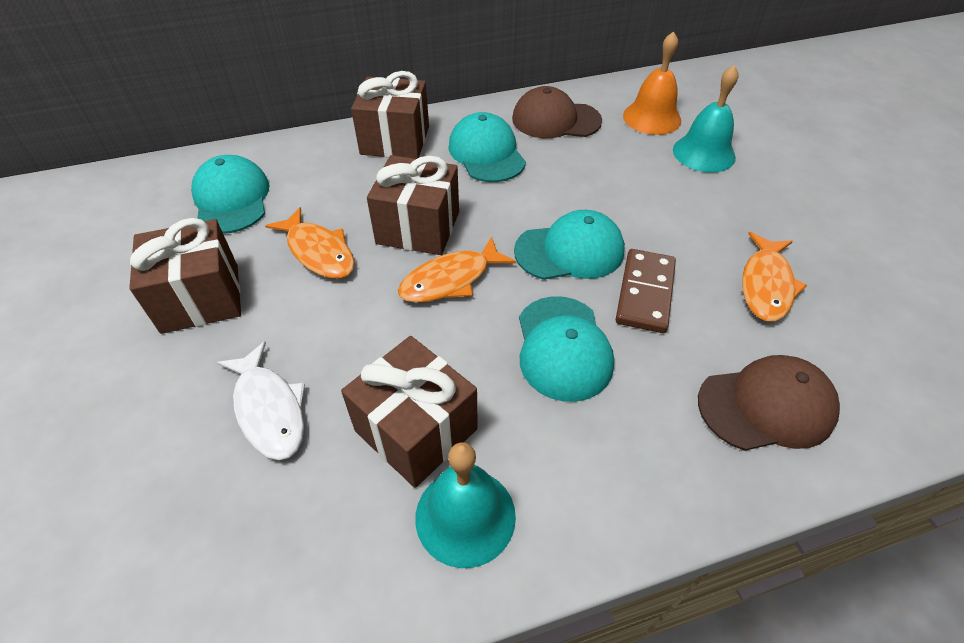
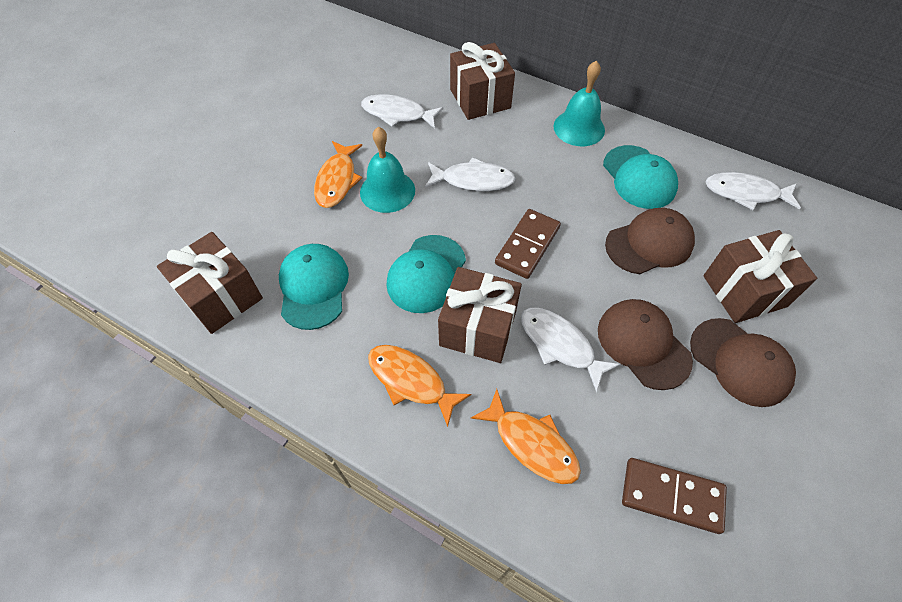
brown cap: [512,86,602,138] [698,355,840,451] = 2 -> [598,299,693,390] [605,208,695,274] [690,318,796,407] = 3
brown domino: [616,249,676,333] = 1 -> [495,209,561,279] [622,458,727,534] = 2
orange bell: [623,31,681,135] = 1 -> none = 0
turquoise cap: [191,155,270,234] [448,112,526,182] [514,210,625,280] [519,296,614,402] = 4 -> [279,244,349,330] [387,235,466,313] [603,145,678,209] = 3
white fish: [217,341,305,460] = 1 -> [361,94,443,129] [425,157,516,191] [521,308,620,392] [706,172,801,210] = 4

